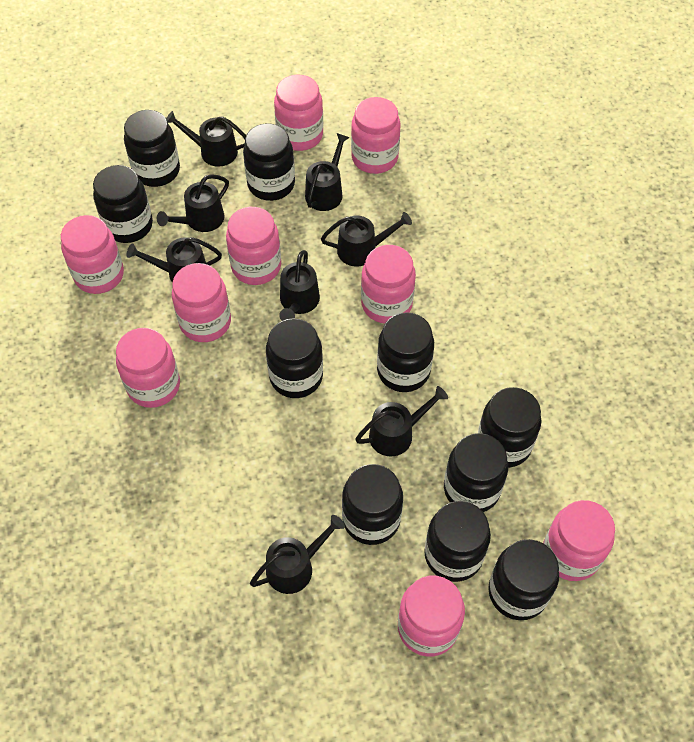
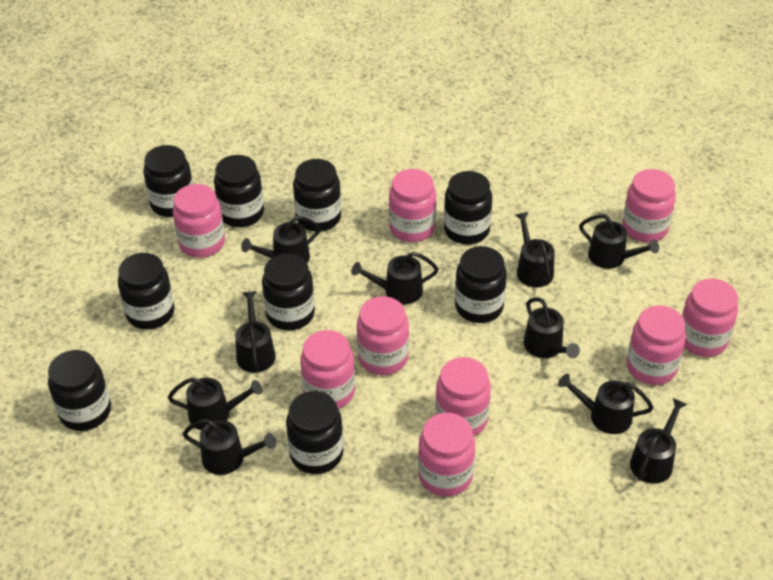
black jar: [93,165,153,243] [124,110,180,187] [243,124,295,201] [266,318,323,398] [342,464,403,545] [377,312,434,392] [424,501,491,582] [444,433,508,512] [478,387,542,468] [488,539,559,620] = 10 -> [48,350,111,431] [118,253,174,330] [143,145,193,217] [214,155,264,227] [262,253,315,330] [286,391,344,474] [293,159,341,231] [444,171,492,244] [455,246,507,323] = 9
black watering can: [127,237,222,283] [157,174,229,232] [166,111,246,167] [250,515,345,594] [279,250,320,321] [305,133,350,211] [321,212,412,267] [355,386,448,457] = 8 -> [168,377,263,430] [183,419,276,475] [235,291,276,373] [241,216,320,263] [351,252,438,304] [515,212,555,288] [524,297,580,358] [558,374,653,434] [579,214,659,269] [630,398,688,484] = 10

